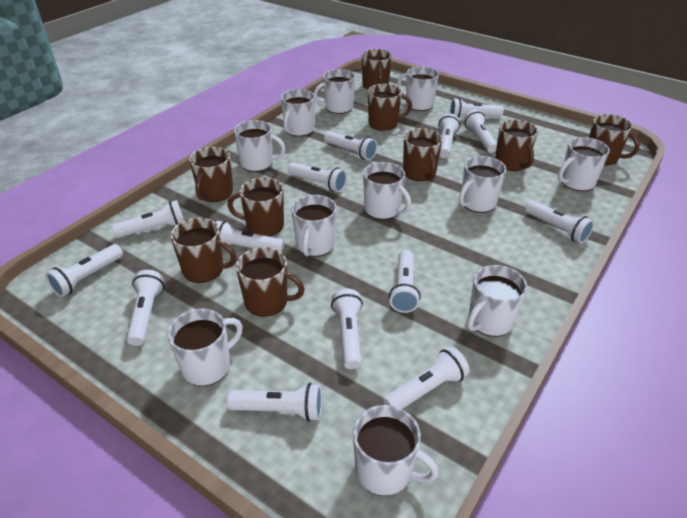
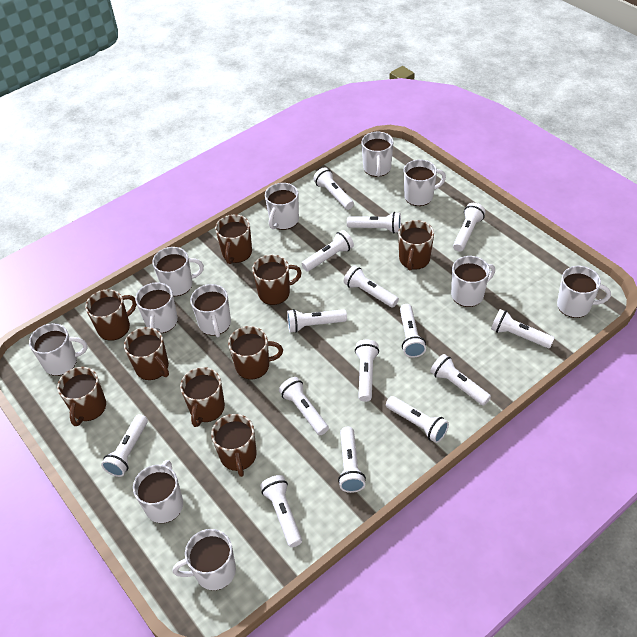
white flashlight: [45,244,123,297] [112,200,184,238] [126,270,164,346] [215,221,284,253] [227,383,322,421] [288,162,347,192] [324,131,377,160] [331,289,363,369] [383,347,470,409] [389,250,421,313] [438,114,460,158] [450,98,504,118] [463,109,497,153] [525,200,594,244] = 14 -> [101,414,148,477] [260,475,302,547] [279,377,329,435] [287,309,347,333] [301,230,354,271] [313,167,354,210] [338,427,366,493] [343,266,399,308] [347,212,401,233] [355,339,379,402] [386,396,449,443] [400,304,426,358] [430,354,491,406] [453,203,485,252] [491,309,554,348] = 15

